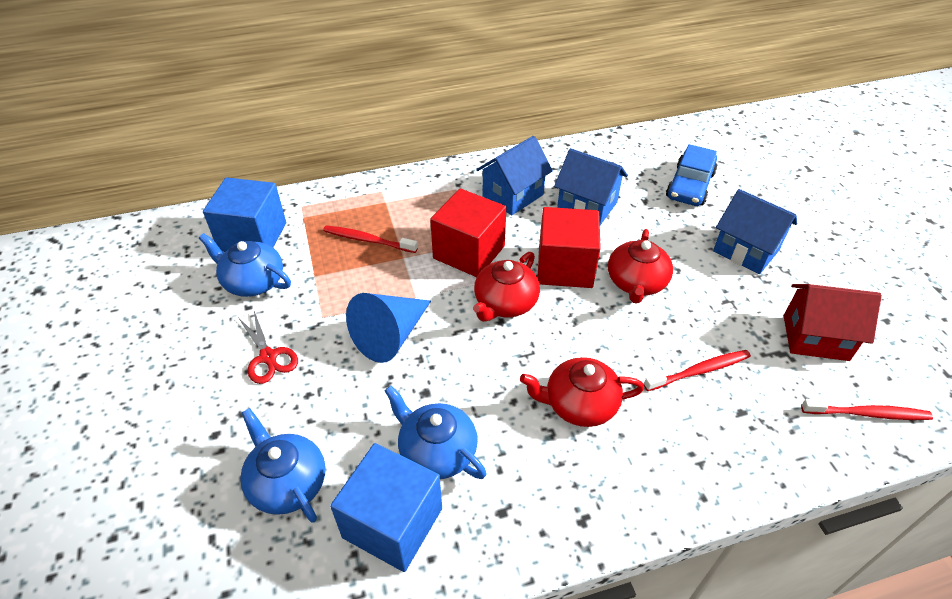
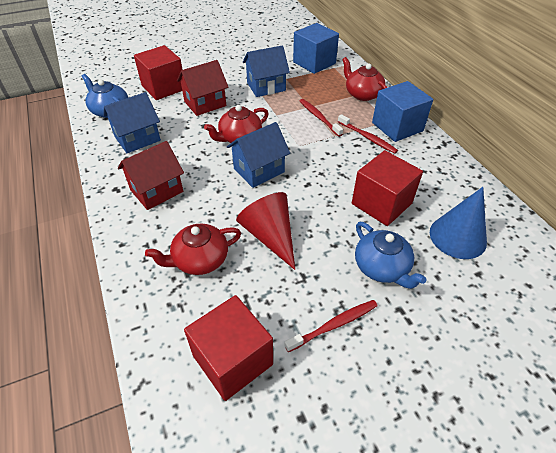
blue car: [666,144,717,206] = 1 -> none = 0
blue teapot: [199,233,291,297] [240,408,325,523] [385,385,487,479] = 3 -> [82,74,128,118] [355,222,427,289] = 2
red cone: none = 0 -> [236,192,295,270] = 1
red cube: [430,189,507,277] [537,207,601,288] = 2 -> [134,45,183,100] [184,295,273,401] [352,150,423,226] = 3
red house: [784,284,882,361] = 1 -> [118,141,184,210] [177,60,228,116] = 2
red scissors: [238,311,298,384] = 1 -> none = 0

